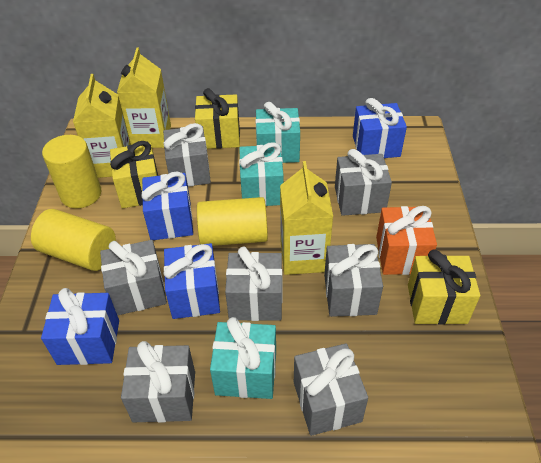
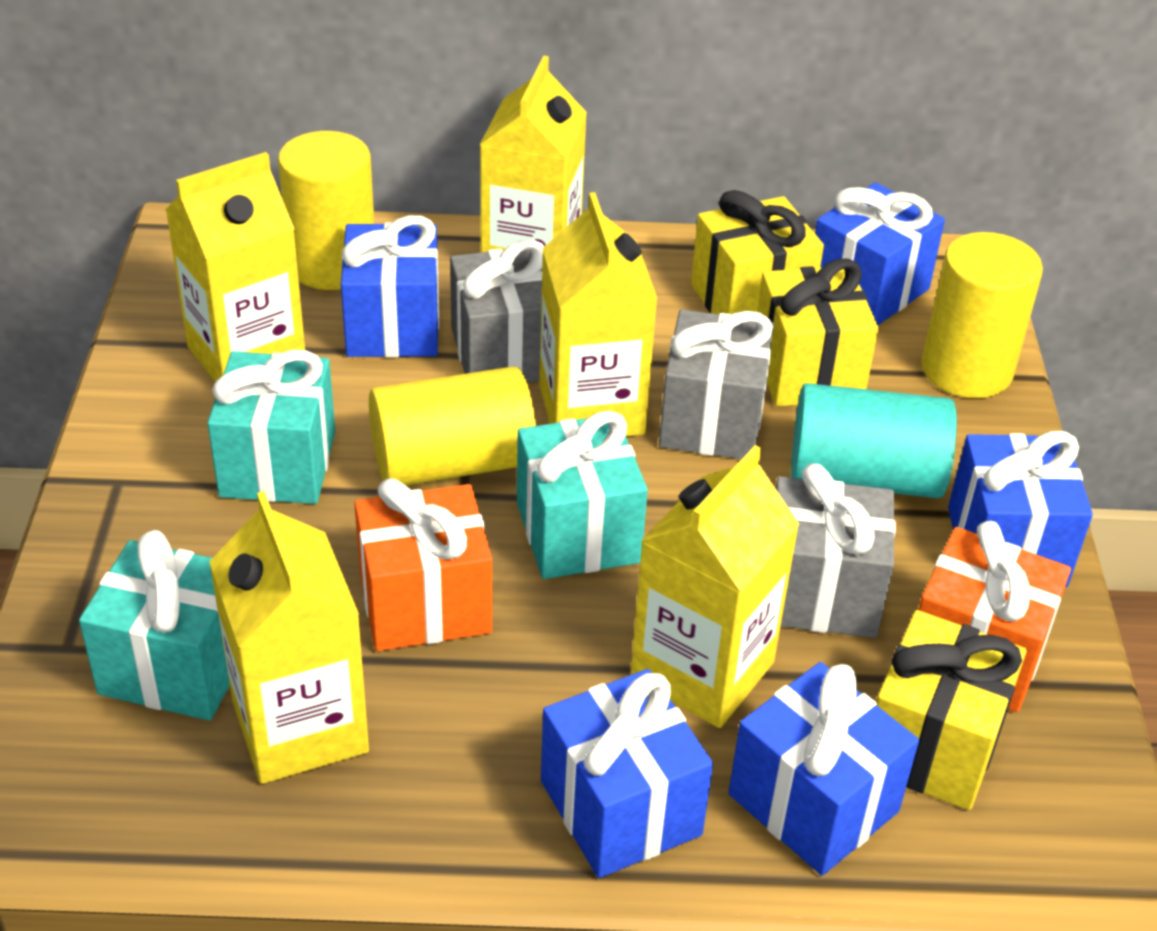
blue gift: [41,288,119,365] [141,171,193,240] [164,243,220,319] [353,98,407,158] = 4 -> [341,215,439,357] [541,669,713,878] [728,662,919,875] [815,183,945,325] [948,431,1093,587] = 5
grey gift: [100,240,167,316] [121,341,195,422] [163,123,211,187] [225,246,282,321] [294,343,368,436] [324,244,383,317] [335,149,392,216] = 7 -> [450,239,544,383] [659,309,774,459] [776,463,896,638] = 3
orange gift: [376,206,437,275] = 1 -> [354,478,492,651] [918,521,1071,712] = 2
turquoise cylinder: none = 0 -> [791,383,957,498] = 1
yellow carton: [73,74,131,178] [117,48,171,148] [280,161,333,275] = 3 -> [166,152,305,382] [209,491,369,784] [480,55,587,252] [539,192,657,436] [630,445,800,728] = 5

